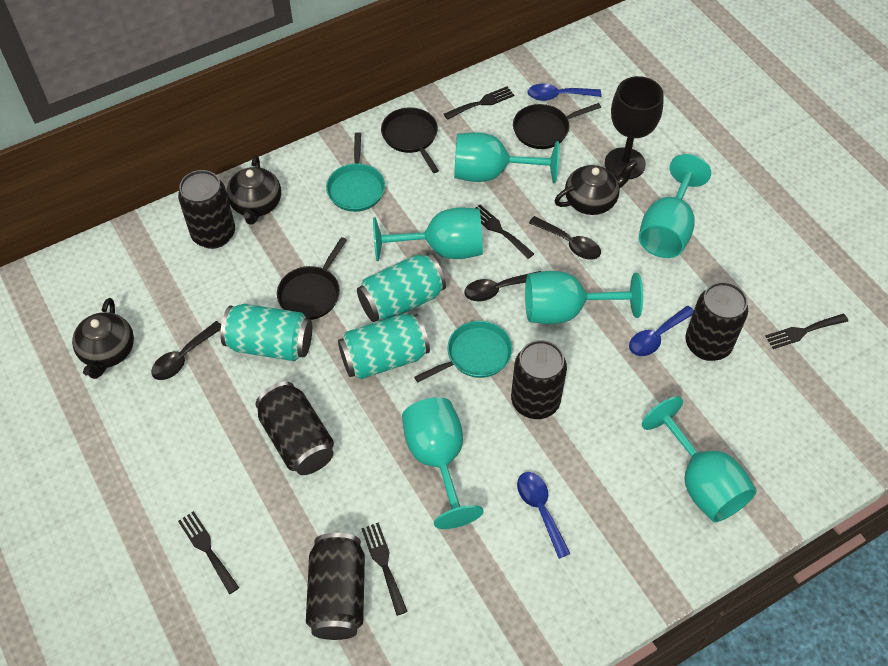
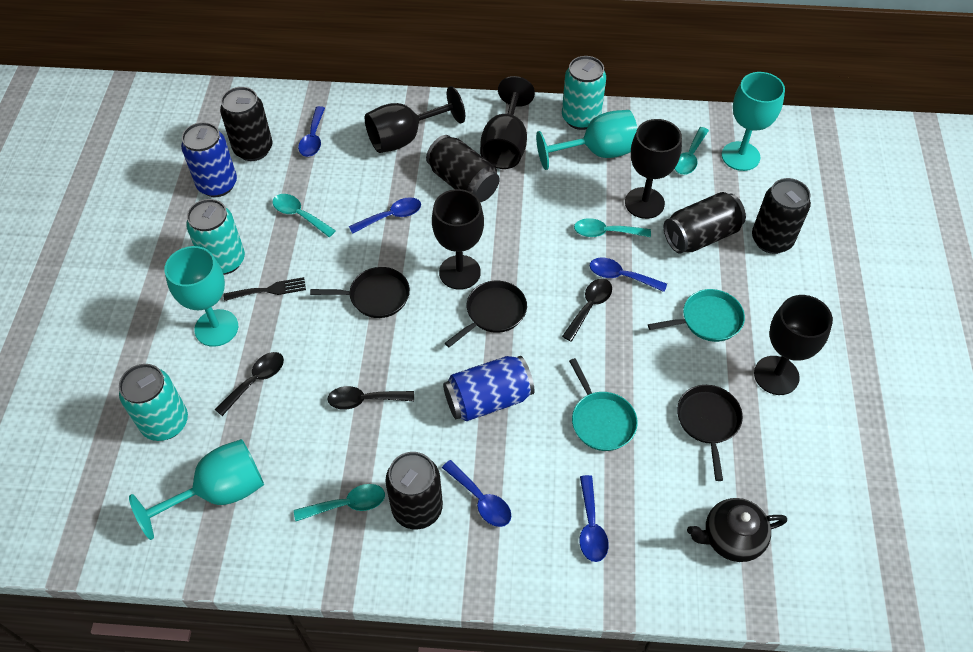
black fork: [178,511,239,594] [361,522,408,616] [444,86,514,120] [476,205,534,259] [765,314,848,349] = 5 -> [223,277,306,301] = 1
black goblet: [605,76,664,180] = 1 -> [365,86,465,153] [432,189,484,290] [480,76,535,169] [625,119,682,219] [754,295,833,395] = 5
black teapot: [72,298,134,379] [226,155,281,225] [555,160,637,215] = 3 -> [687,498,787,562] = 1
blue can: none = 0 -> [181,122,237,197] [443,356,535,422] = 2
blue spoon: [517,472,571,559] [527,84,601,101] [629,306,694,356] = 3 -> [298,106,325,157] [349,197,421,234] [442,460,511,527] [580,475,608,562] [590,258,667,292] = 5
turquoise goblet: [373,207,483,261] [402,397,483,529] [454,132,559,183] [525,271,643,324] [639,154,711,258] [642,396,757,522] = 6 -> [129,439,264,540] [164,246,238,347] [536,110,637,170] [722,72,785,171] = 4
turquoise spoon: none = 0 -> [272,194,336,237] [294,484,385,521] [574,218,651,237] [675,127,709,175] = 4

